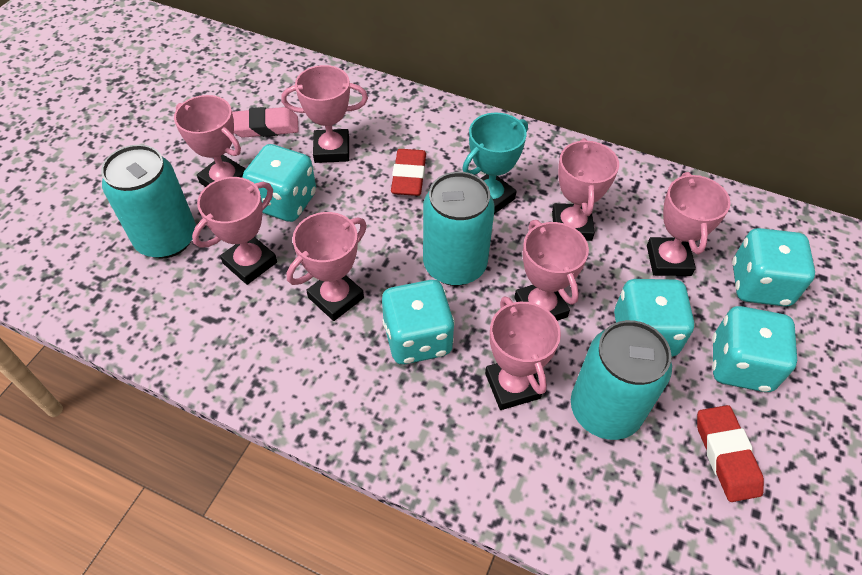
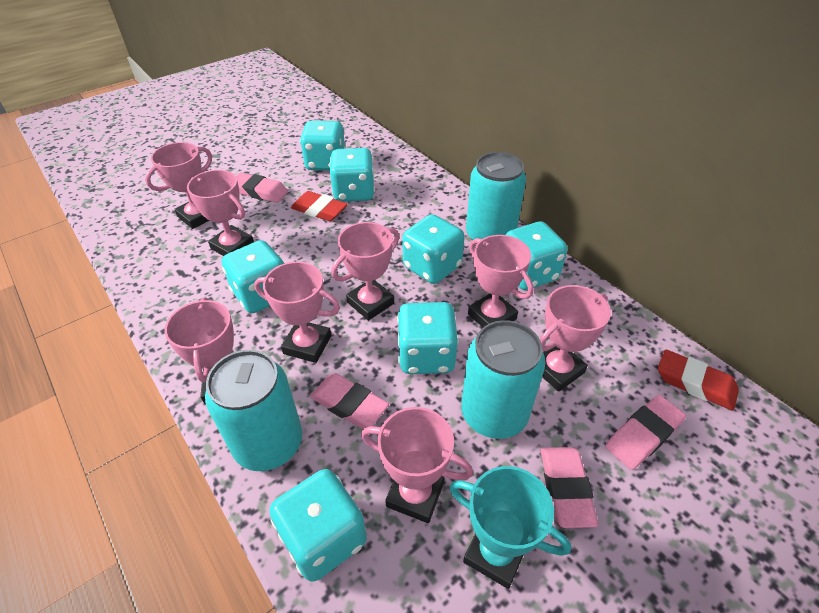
pink eraser: [232,107,299,138] = 1 -> [236,172,288,203] [310,373,389,429] [541,447,598,528] [606,395,686,470] = 4
turquoise dice: [243,144,316,222] [382,280,455,364] [614,279,695,357] [712,306,797,392] [732,228,815,307] = 5 -> [222,240,284,313] [269,469,367,582] [300,120,346,171] [330,148,375,202] [397,302,459,374] [402,214,465,284] [506,222,568,290] = 7

